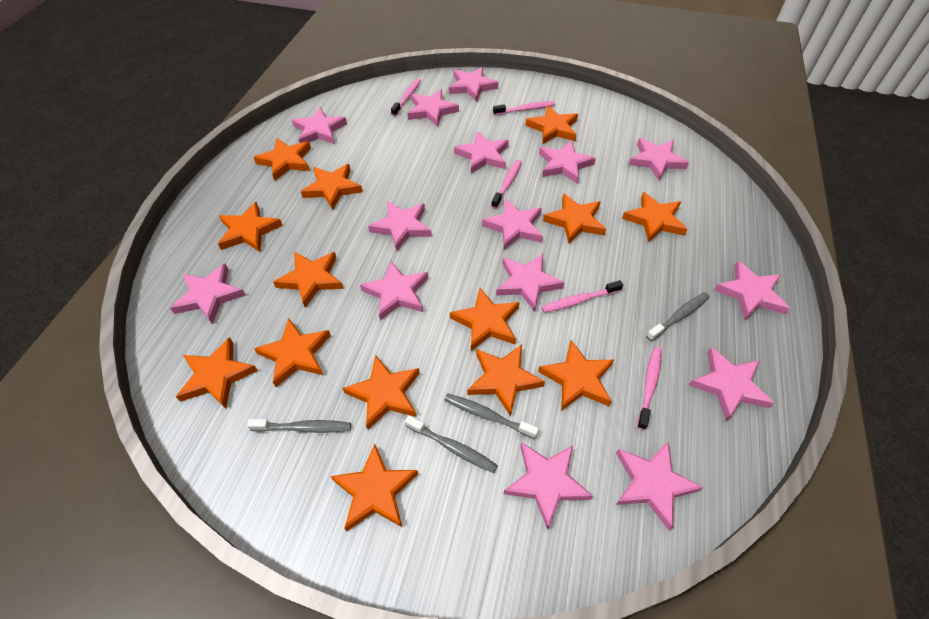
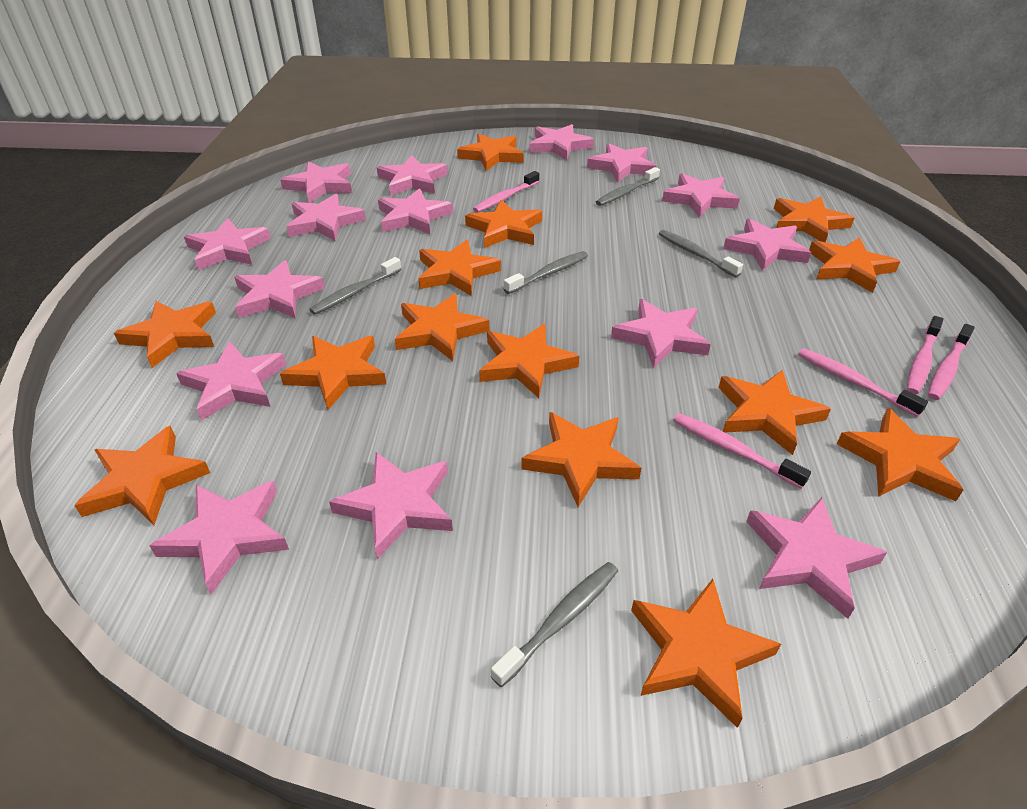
grey toothbrush: [247,419,351,433] [405,415,498,473] [444,393,539,439] [646,292,710,341] = 4 -> [309,257,402,315] [491,562,618,687] [504,251,588,294] [596,167,660,206] [659,230,743,278] = 5

